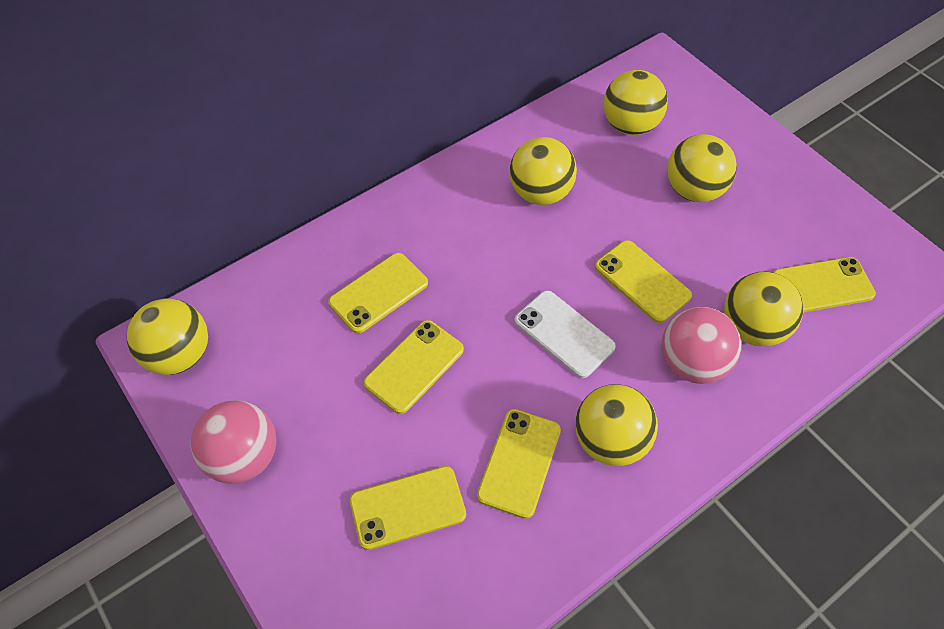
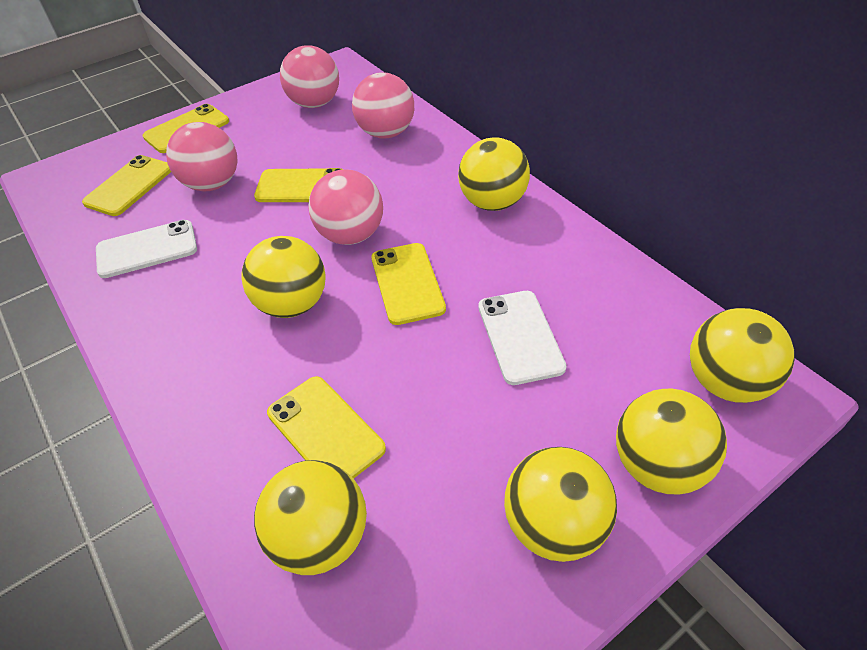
pink ball: [191,400,276,484] [662,307,741,384] = 2 -> [166,122,238,191] [280,45,339,108] [308,169,383,245] [352,73,414,139] = 4
white phone: [514,291,616,378] = 1 -> [96,220,197,278] [479,291,567,385] = 2
yellow phone: [328,253,428,334] [350,466,466,550] [364,320,464,414] [477,409,561,519] [595,240,692,323] [773,257,876,313] = 6 -> [82,155,171,216] [143,104,229,153] [254,168,344,202] [267,376,386,478] [371,243,446,325] = 5

